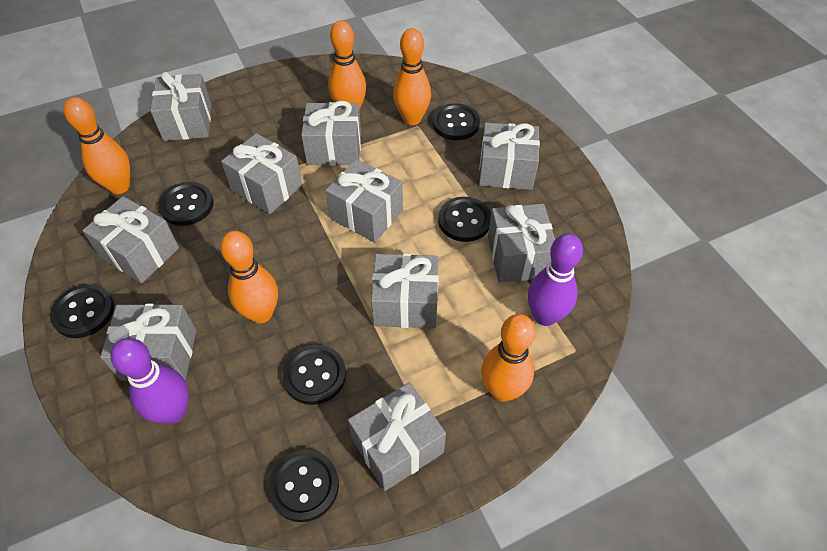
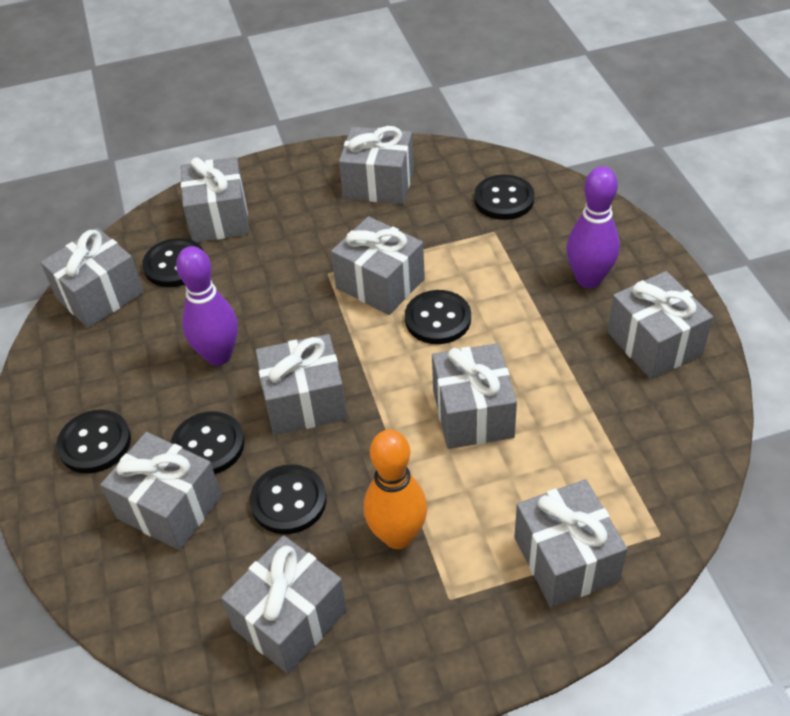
orange bowling pin: [64,97,130,194] [220,231,278,323] [328,21,366,110] [393,28,431,125] [481,314,536,402] = 5 -> [364,429,427,549] = 1

